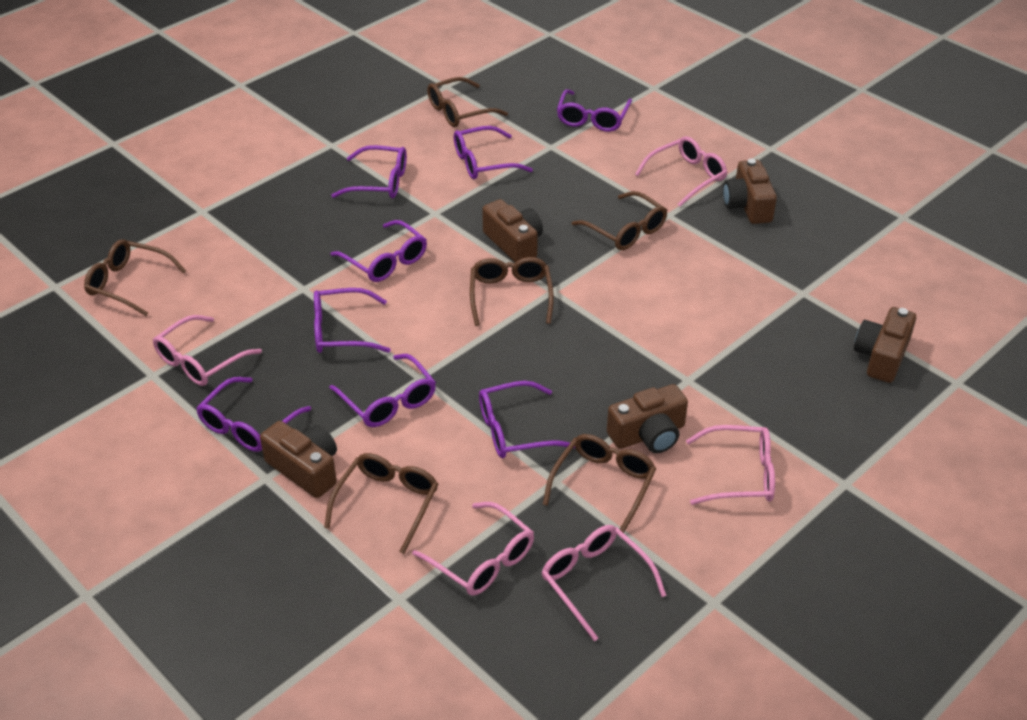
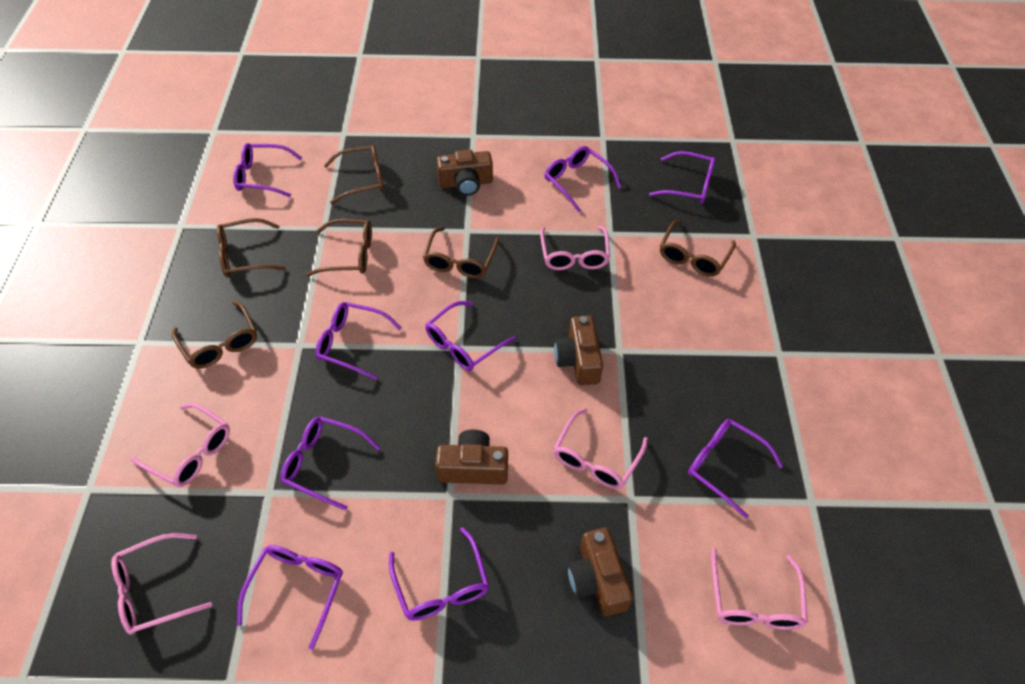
brown camera: [260,421,337,498] [482,199,543,262] [607,384,688,453] [723,159,777,224] [854,307,916,383] = 5 -> [435,429,508,484] [437,149,493,196] [554,315,603,385] [567,528,633,616] = 4
purple glasses: [196,377,311,452] [314,288,391,353] [330,220,427,282] [330,354,436,427] [331,145,407,198] [454,126,533,179] [479,381,575,458] [557,89,632,132] = 8 -> [233,143,303,197] [237,545,343,650] [280,416,380,511] [315,302,402,380] [389,527,489,621] [425,301,516,371] [545,146,621,212] [649,151,715,204] [688,419,783,519] = 9

